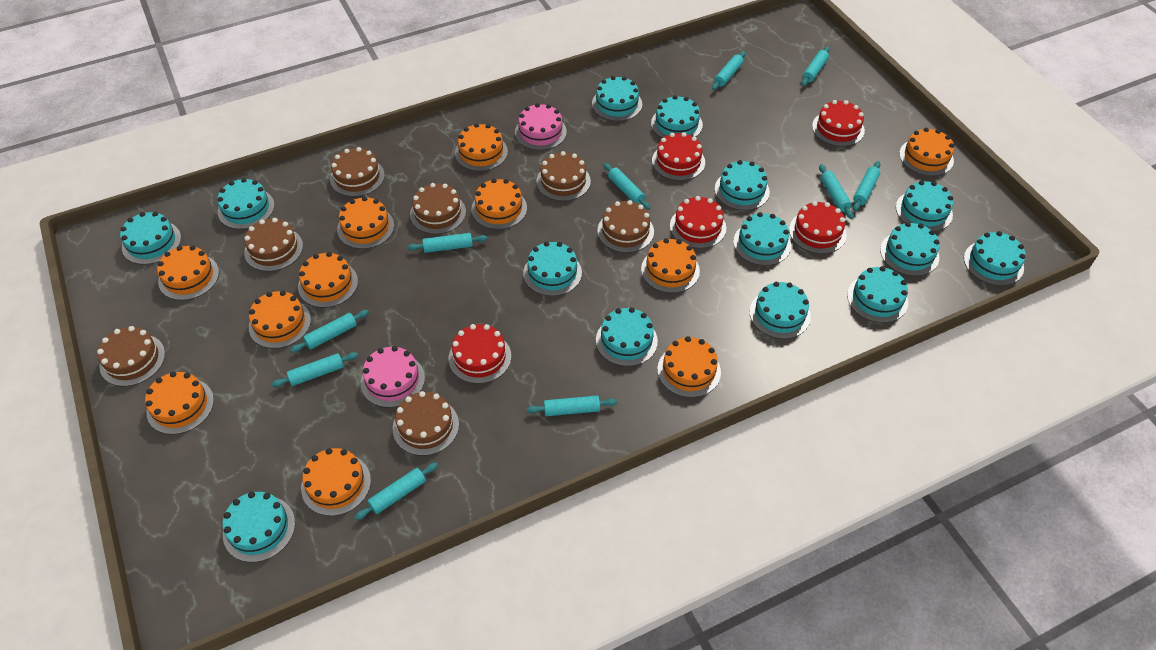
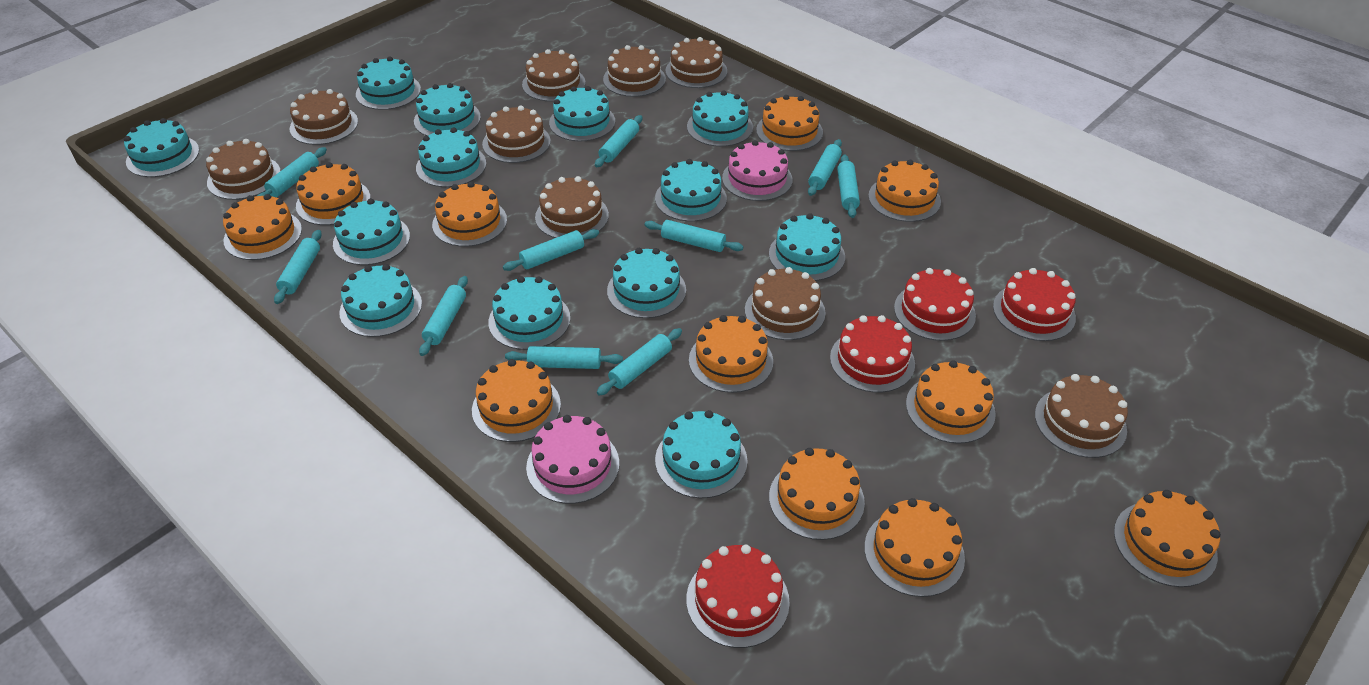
brown cake: [97,326,165,386] [244,218,303,271] [330,147,385,197] [393,391,459,456] [410,183,466,234] [536,151,591,201] [597,200,654,253] = 7 -> [206,139,281,200] [290,89,358,145] [482,106,551,163] [522,49,585,101] [535,176,609,238] [603,45,666,97] [666,37,727,88] [745,267,826,340] [1035,374,1128,458] = 9
red cake: [449,324,511,384] [652,132,705,181] [670,196,726,248] [789,201,847,254] [812,100,865,146] = 5 -> [686,545,790,648] [830,315,915,393] [894,268,976,341] [993,268,1076,341] = 4
turquoise cake: [120,212,181,265] [217,178,275,229] [222,492,295,562] [523,241,582,296] [592,76,642,121] [596,307,658,366] [651,95,703,138] [715,160,770,210] [733,212,791,266] [750,282,811,339] [847,266,908,323] [880,222,940,276] [896,181,953,232] [964,231,1026,286] = 14 -> [124,118,199,177] [333,198,410,265] [339,264,422,337] [356,57,421,110] [414,83,481,136] [416,128,486,187] [488,276,570,350] [549,86,615,142] [607,248,686,318] [655,159,727,221] [655,410,747,498] [687,91,753,147] [769,213,845,281] = 13

